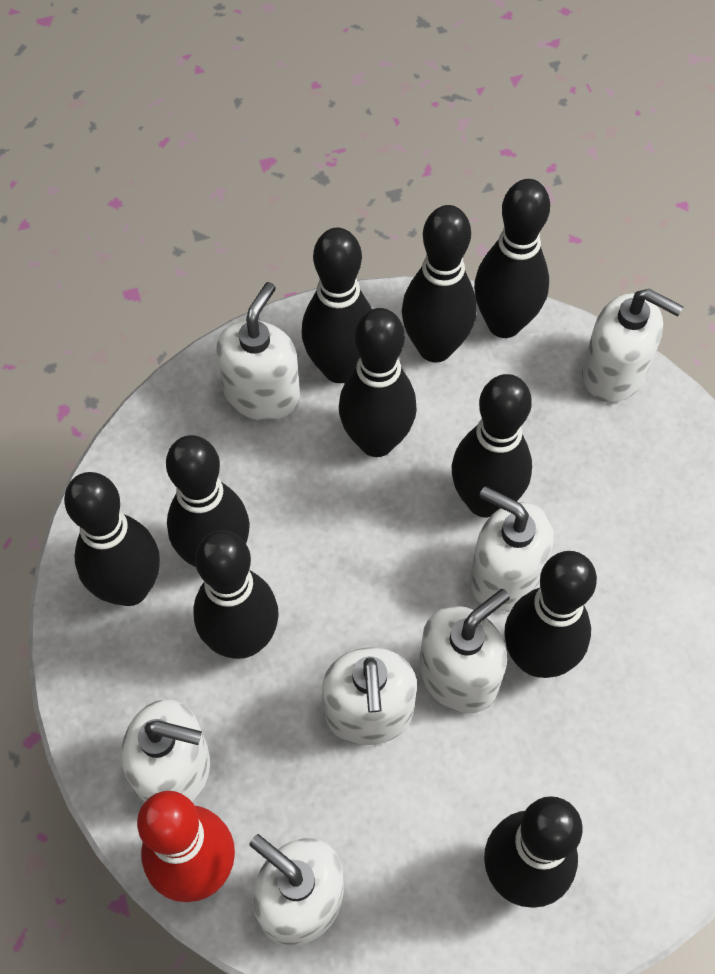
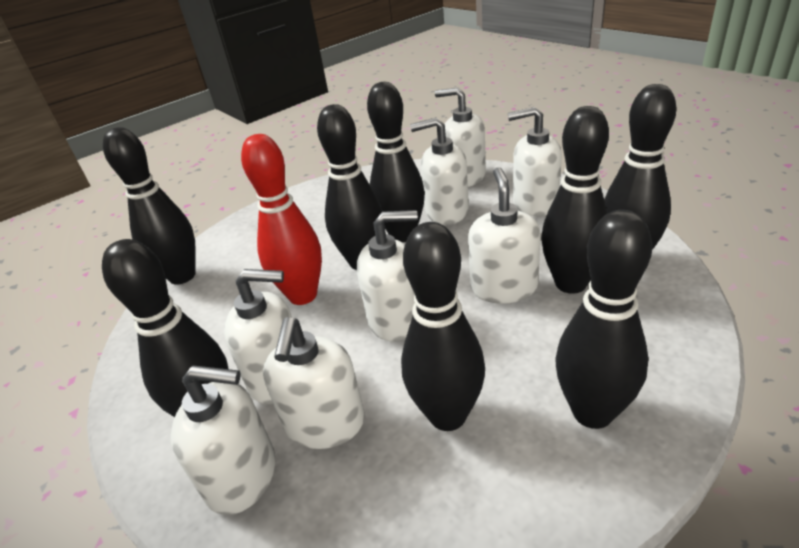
black bowling pin: [64,472,160,606] [166,435,250,567] [193,530,279,659] [302,227,372,383] [339,308,417,457] [402,205,477,363] [452,374,532,517] [474,179,550,338] [484,796,583,908] [504,551,597,678] = 10 -> [102,239,229,417] [103,127,196,285] [317,104,382,270] [367,82,425,242] [401,222,485,431] [541,106,609,294] [556,210,652,429] [604,84,676,250] = 8
white soap dispenser: [121,699,210,803] [216,282,300,421] [249,834,344,947] [322,648,417,745] [419,589,510,714] [470,486,554,611] [582,289,684,402] = 7 -> [171,365,275,515] [224,269,292,405] [263,317,365,449] [357,210,418,342] [410,117,469,225] [435,87,486,187] [468,167,541,304] [508,107,562,217] = 8

